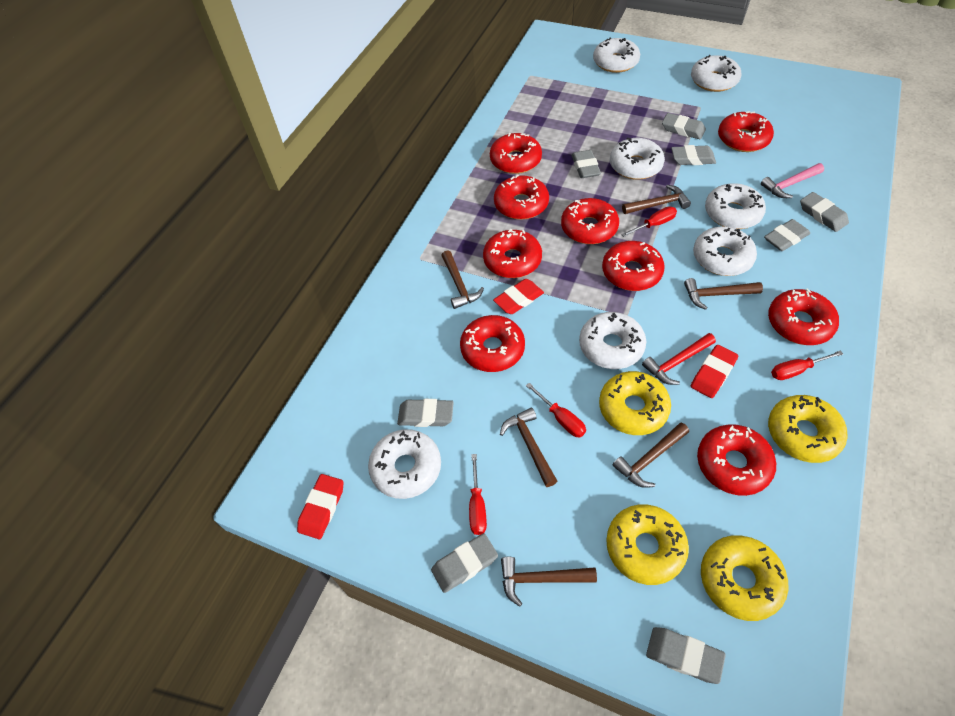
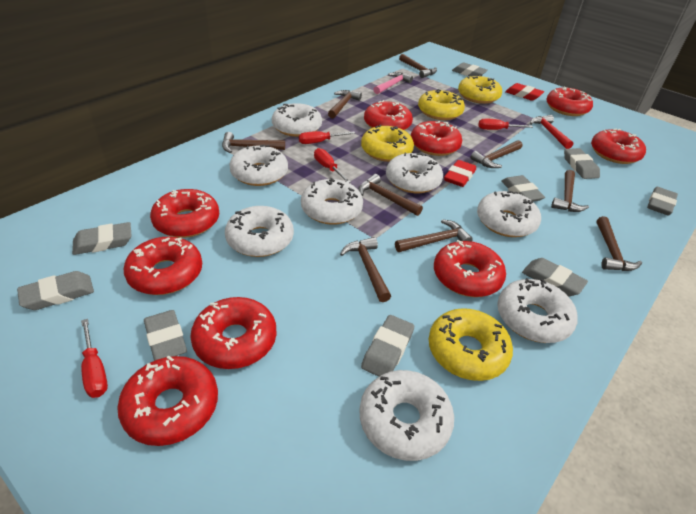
brown hammer: [441,250,484,309] [500,408,557,487] [501,557,597,607] [613,423,689,488] [622,185,691,214] [684,278,763,310] = 6 -> [222,132,285,153] [328,90,362,118] [340,237,391,302] [358,174,423,216] [395,219,473,252] [399,54,437,78] [470,140,522,168] [551,170,589,212] [597,216,642,271] = 9
grey eraser: [397,399,454,427] [431,533,498,593] [571,150,601,178] [646,627,726,684] [662,113,706,139] [671,145,716,165] [764,219,810,251] [800,192,849,232] = 8 -> [17,271,94,310] [72,222,132,255] [144,310,187,361] [361,315,414,377] [452,62,488,76] [502,175,545,202] [522,258,588,297] [564,148,600,179] [647,187,678,216] = 9
red eraser: [297,474,344,539] [493,279,544,314] [691,345,738,398] = 3 -> [444,160,476,187] [505,83,544,101] = 2
white donut: [368,429,441,499] [579,312,646,369] [593,38,640,73] [610,138,665,180] [691,55,742,92] [693,226,757,276] [705,183,766,229] = 7 -> [225,206,294,257] [229,145,288,186] [272,103,322,137] [301,178,363,225] [359,370,454,461] [386,153,443,193] [477,191,541,237] [497,278,577,343] = 8

